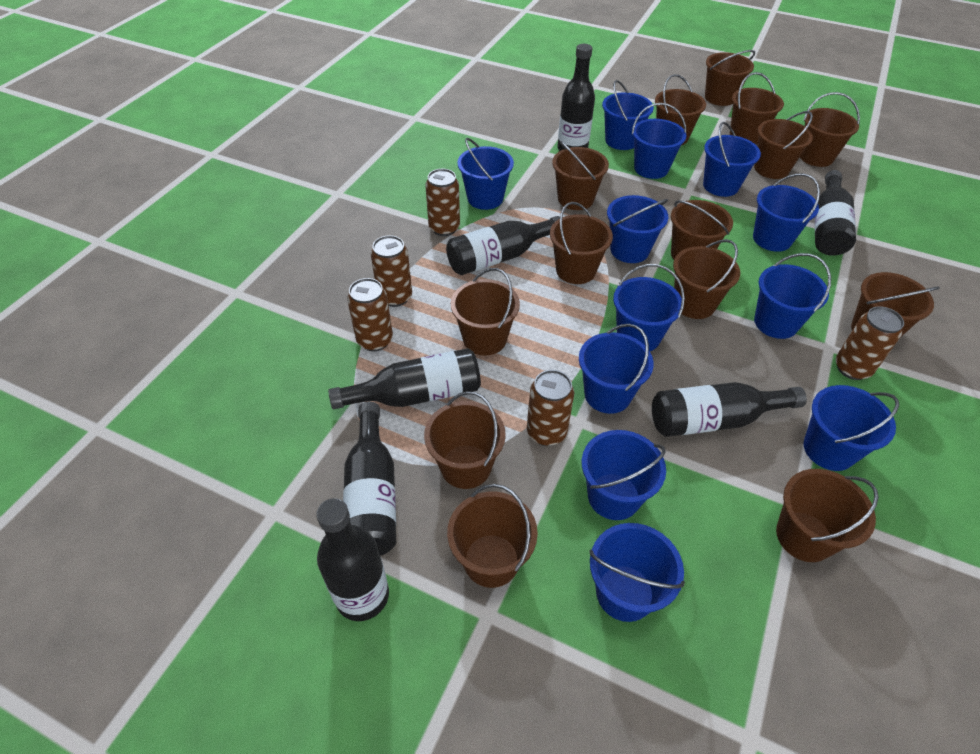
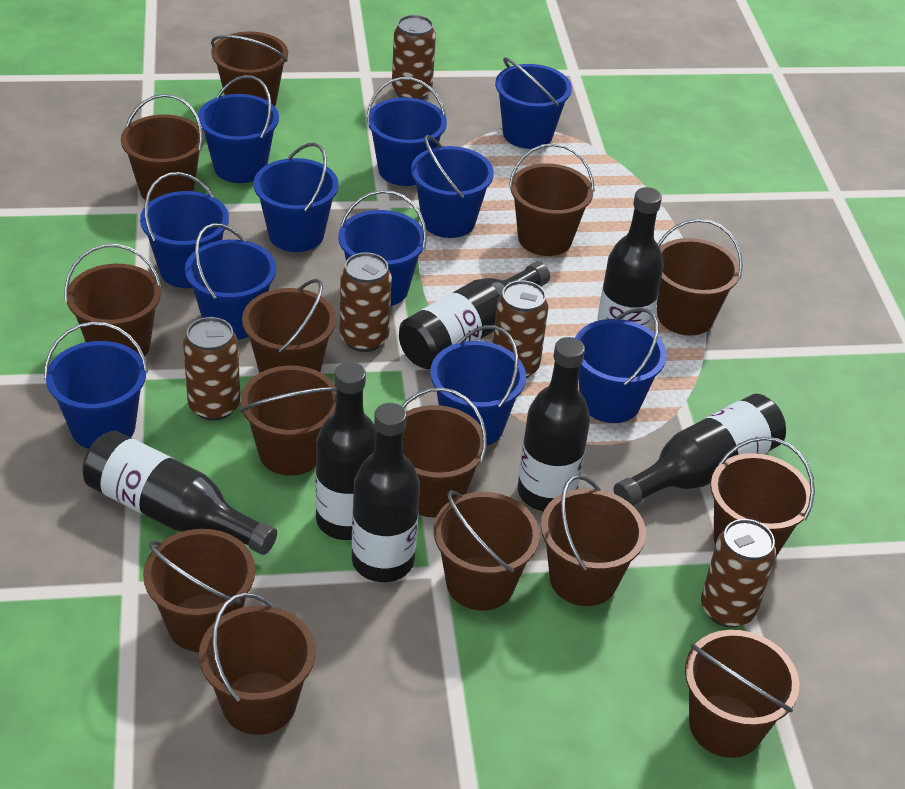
blue bucket: [457,138,514,210] [579,324,654,414] [582,430,666,520] [589,523,685,622] [602,80,654,150] [607,195,668,263] [613,264,685,351] [632,103,687,179] [703,122,761,197] [753,173,820,252] [754,253,831,339] [804,385,899,471] = 12 -> [44,322,148,449] [140,172,229,288] [185,223,276,340] [198,75,279,183] [253,143,339,252] [338,190,427,306] [367,77,447,186] [411,135,494,238] [430,325,526,446] [495,57,572,149] [575,308,667,423] = 11

